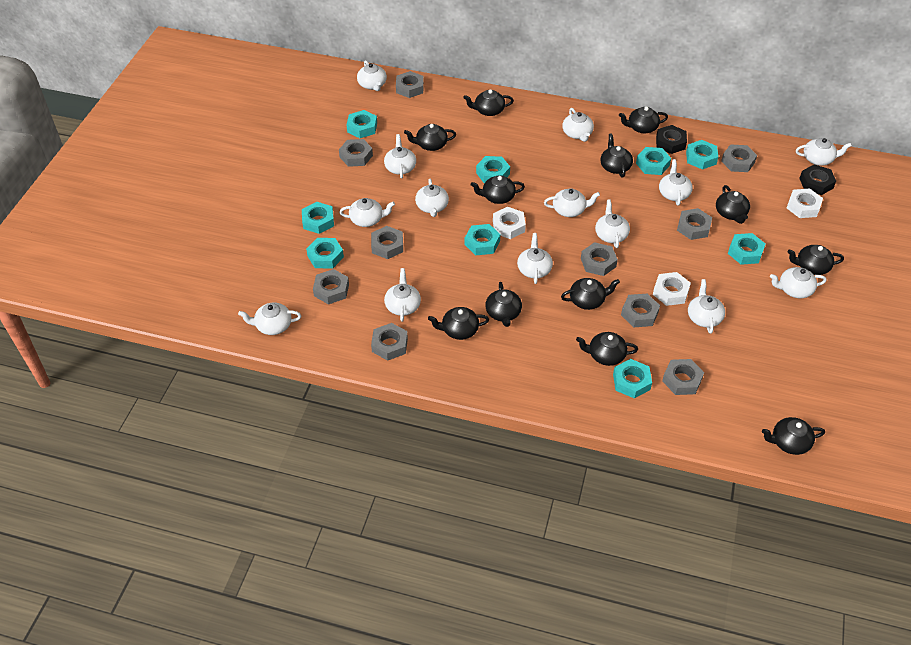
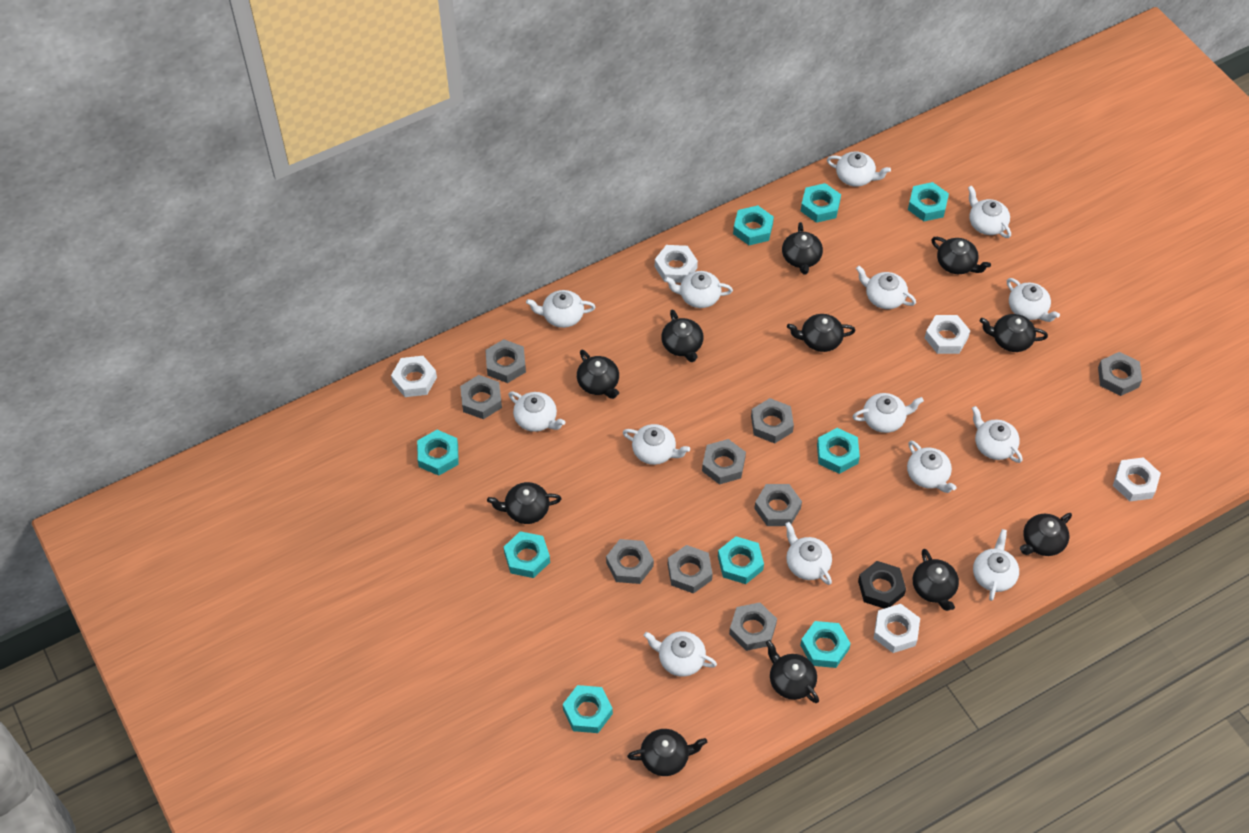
black nut: [656,125,687,154] [799,164,836,195] = 2 -> [858,561,906,609] = 1
black teapot: [404,124,456,151] [428,307,489,340] [463,89,514,116] [470,175,525,204] [485,282,522,327] [561,278,620,310] [576,332,638,366] [601,133,633,177] [619,107,668,133] [716,185,750,224] [762,417,825,455] [787,245,844,275] = 12 -> [487,482,561,524] [577,350,619,399] [627,729,707,776] [661,310,704,362] [766,640,819,703] [782,222,823,274] [787,314,856,352] [913,549,959,611] [931,237,991,274] [980,314,1048,352] [1020,513,1072,556] = 11
grey nut: [313,269,349,305] [339,139,373,167] [371,226,403,259] [371,323,408,361] [396,71,424,98] [581,242,618,276] [621,294,660,327] [662,359,704,395] [677,208,712,240] [721,144,757,172] = 10 -> [460,375,502,419] [485,339,526,383] [606,539,654,584] [668,545,713,594] [702,439,746,485] [729,602,777,651] [751,398,794,443] [754,484,802,526] [1098,352,1142,396] = 9
white nut: [493,207,526,239] [653,272,691,306] [787,189,823,218] = 3 -> [391,356,437,397] [655,245,698,283] [874,604,920,653] [925,315,970,354] [1113,457,1161,501] = 5

